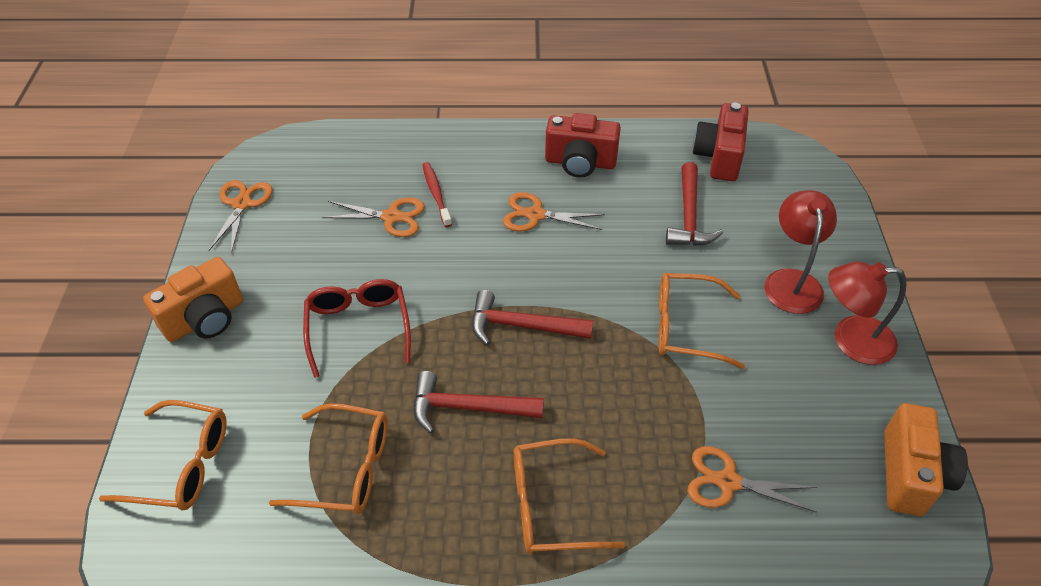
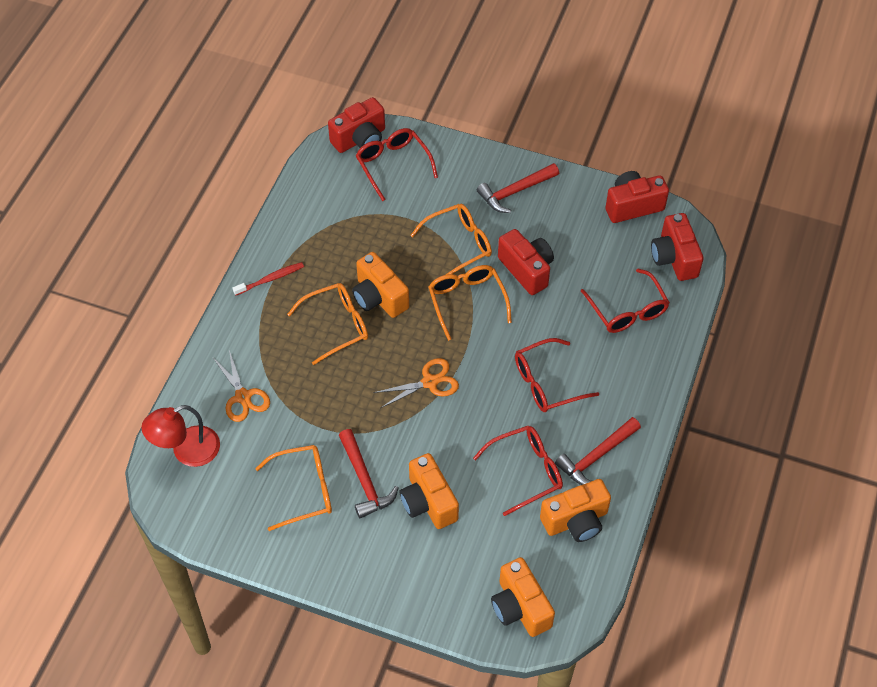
orange camera: [143,257,243,342] [884,403,968,516] = 2 -> [352,252,409,318] [400,453,459,529] [491,557,555,637] [540,479,611,542] = 4
orange scissors: [208,180,273,254] [322,197,425,237] [503,192,605,232] [687,446,818,513] = 4 -> [213,350,270,422] [373,358,459,408] = 2
red camera: [545,113,621,178] [693,103,749,181] = 2 -> [328,97,385,153] [498,229,554,295] [605,171,669,223] [651,213,704,281] = 4
red glasses: [303,279,411,378] = 1 -> [356,128,438,201] [473,426,563,516] [515,338,599,412] [581,269,670,333] = 4
red lamp: [764,190,837,314] [828,262,906,365] = 2 -> [141,405,220,467] = 1

